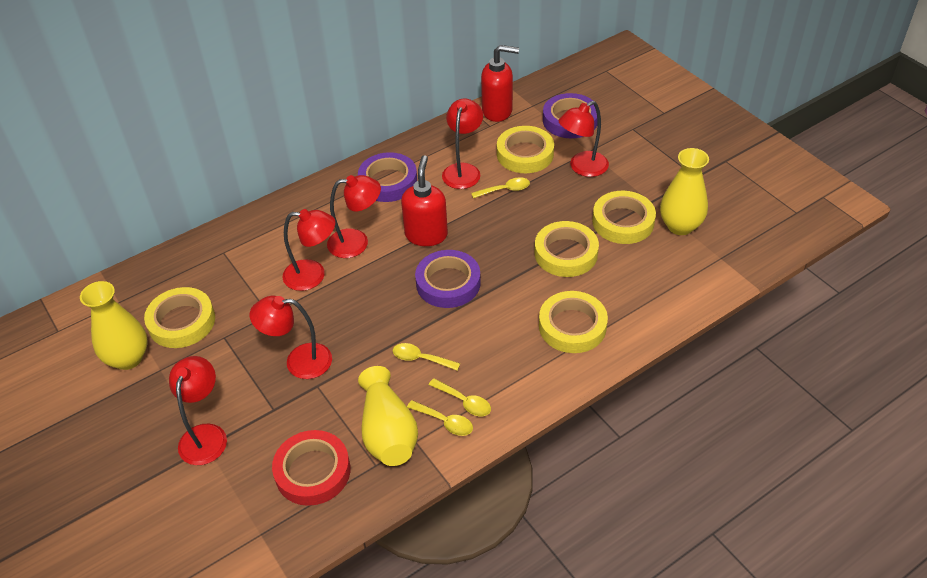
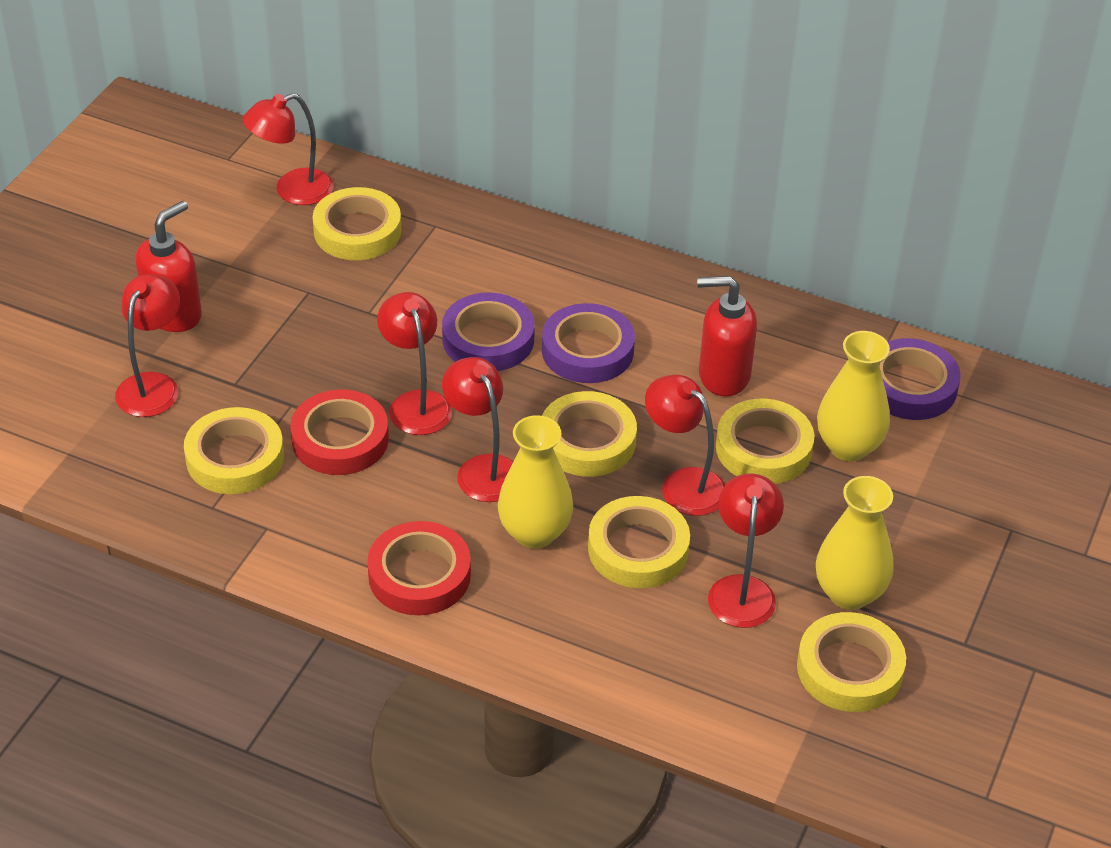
red tape: [272,430,351,506] = 1 -> [290,390,389,475] [367,521,471,615] = 2
yellow spoon: [393,343,460,371] [407,400,473,436] [429,378,491,416] [471,177,530,198] = 4 -> none = 0
yellow tape: [144,287,215,348] [497,126,554,173] [535,221,599,277] [539,291,608,353] [592,191,656,244] = 5 -> [184,407,284,494] [313,187,401,260] [542,391,637,477] [588,496,690,588] [716,399,814,484] [797,612,906,712] = 6

